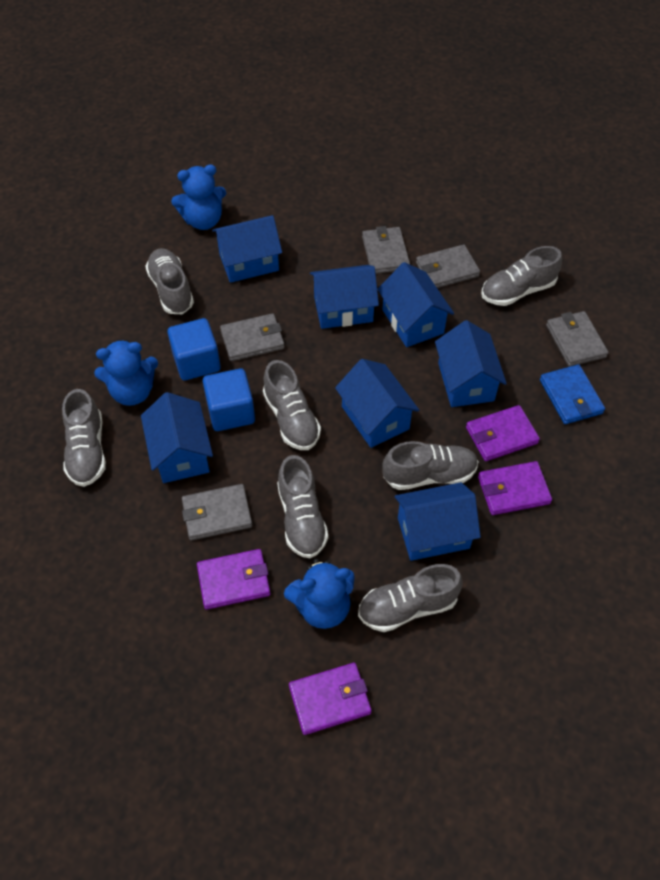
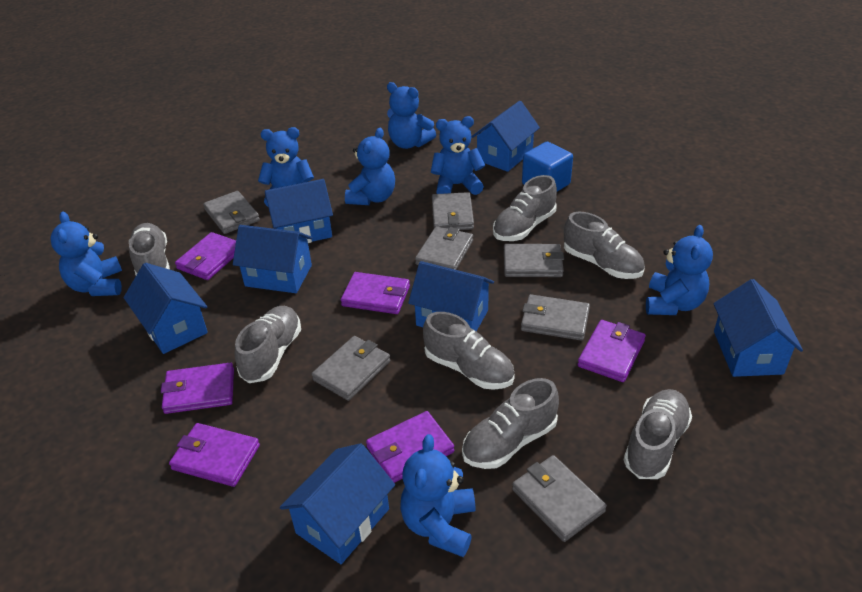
blue cube: [167,318,221,380] [203,369,255,431] = 2 -> [522,142,573,192] = 1
blue teddy bear: [94,340,158,406] [171,164,226,230] [284,558,355,629] = 3 -> [50,211,122,296] [258,127,314,206] [345,128,395,205] [387,82,436,149] [400,434,476,557] [431,116,485,195] [646,225,713,315] = 7
blue wallet: [540,364,605,424] = 1 -> none = 0
grey wallet: [182,484,252,541] [220,313,284,361] [362,226,410,274] [416,244,480,288] [546,311,608,367] = 5 -> [203,191,260,234] [312,336,390,401] [415,226,473,270] [432,192,474,230] [504,244,564,277] [512,455,607,542] [521,294,590,341] = 7
purple wallet: [197,549,270,610] [289,663,372,735] [466,405,540,461] [478,461,552,515] = 4 -> [161,363,234,414] [169,423,260,487] [175,232,236,280] [341,272,410,314] [366,411,454,483] [578,320,646,382] = 6

